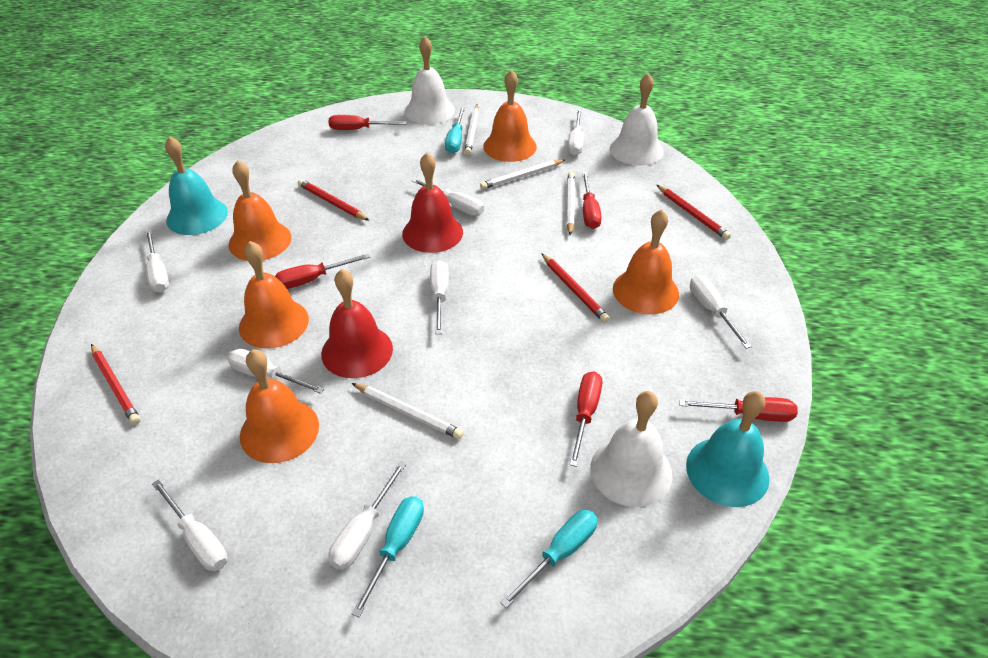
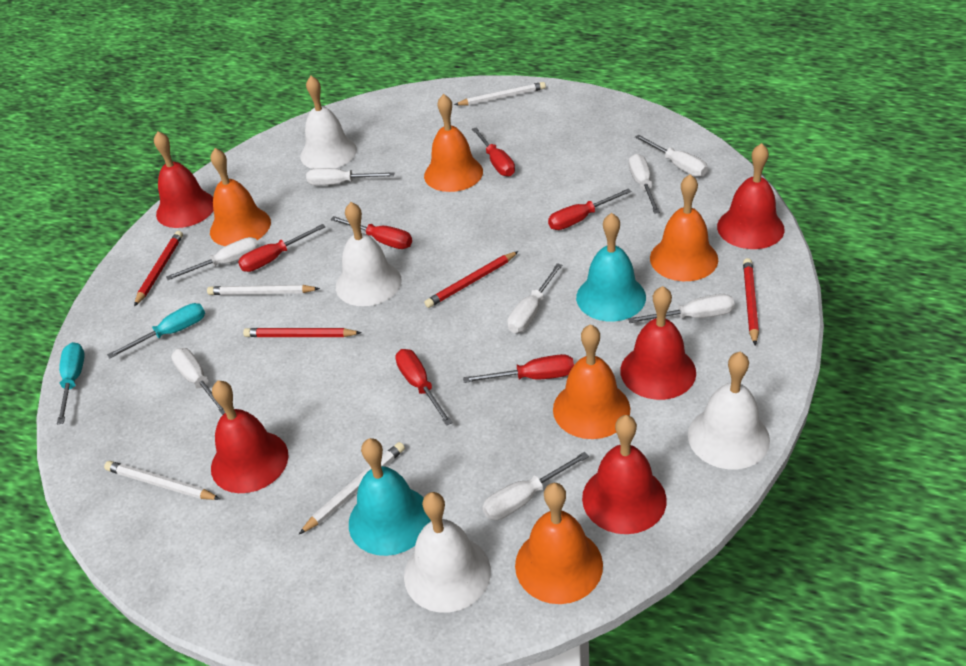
red bell: [321,269,393,378] [402,153,463,253] = 2 -> [154,131,214,228] [211,380,289,493] [582,415,667,534] [620,286,696,400] [717,143,785,249] = 5
red screwdriver: [275,253,370,289] [329,115,407,130] [570,371,602,467] [582,172,602,229] [679,397,798,422] = 5 -> [238,224,325,272] [330,216,412,249] [395,349,453,426] [463,354,574,383] [472,127,515,177] [548,189,632,230] = 6
turquoise screwdriver: [352,496,424,617] [445,107,465,154] [500,510,597,608] = 3 -> [57,342,85,424] [107,303,205,359] = 2
white bell: [405,36,455,124] [590,391,673,507] [610,73,664,166] = 3 -> [300,76,357,169] [336,202,402,306] [404,492,491,613] [688,352,770,469] = 4

